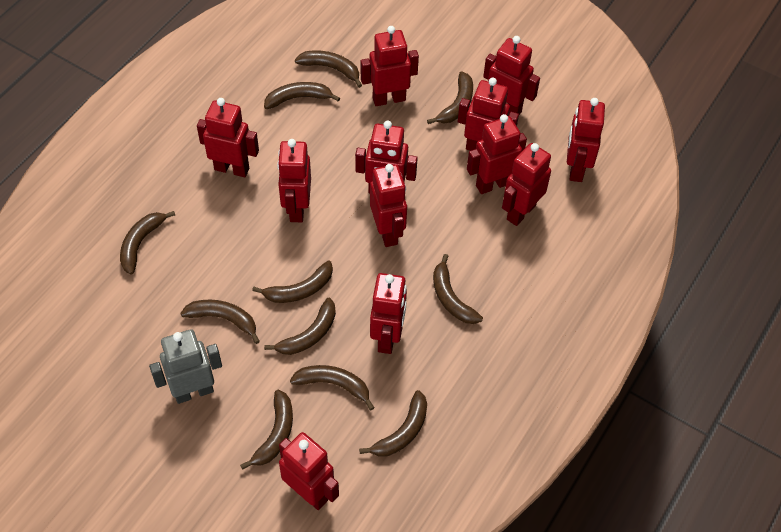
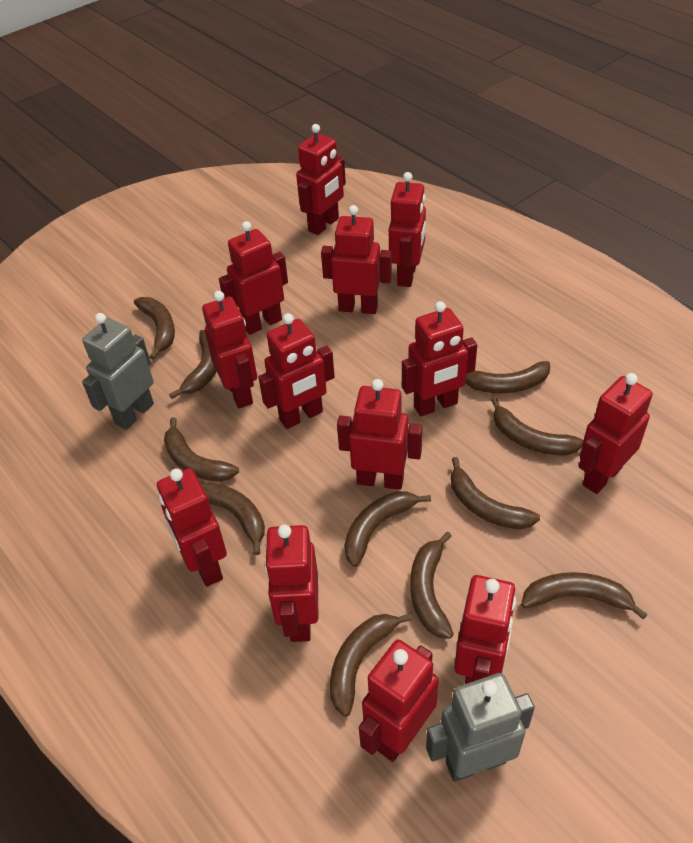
grey robot: [149,329,222,404] = 1 -> [82,313,154,430] [426,673,535,782] = 2
red robot: [197,98,259,177] [277,139,311,222] [279,432,339,510] [355,120,418,193] [361,26,419,106] [370,164,407,247] [370,273,407,354] [458,78,519,151] [467,114,527,194] [483,36,540,115] [502,143,551,226] [567,98,605,182] = 12 -> [157,468,227,587] [202,291,257,408] [219,221,288,335] [258,313,335,429] [264,525,318,642] [296,124,346,235] [321,205,392,314] [337,379,422,490] [359,639,439,762] [389,172,426,287] [402,301,477,417] [455,575,516,684] [579,373,653,494] = 13

